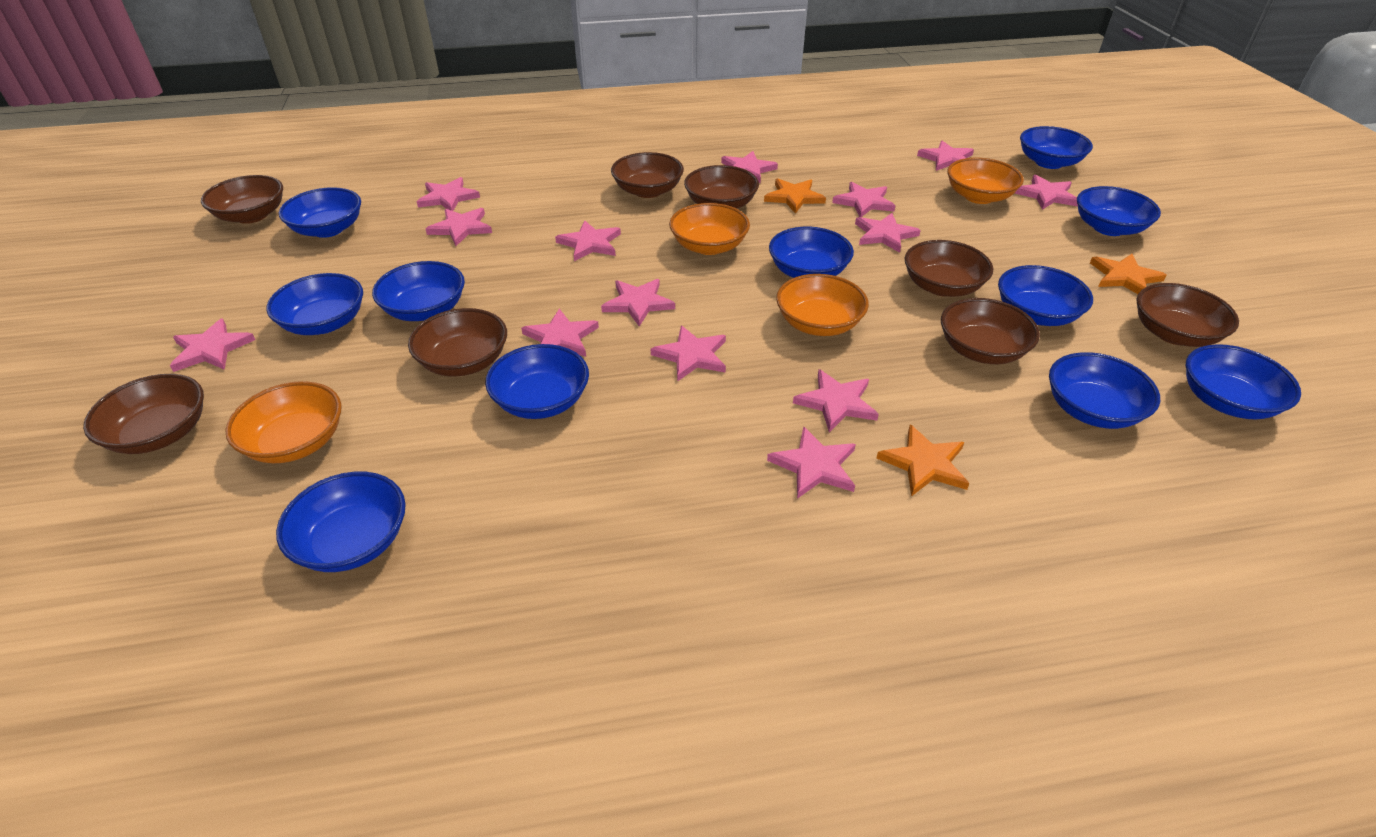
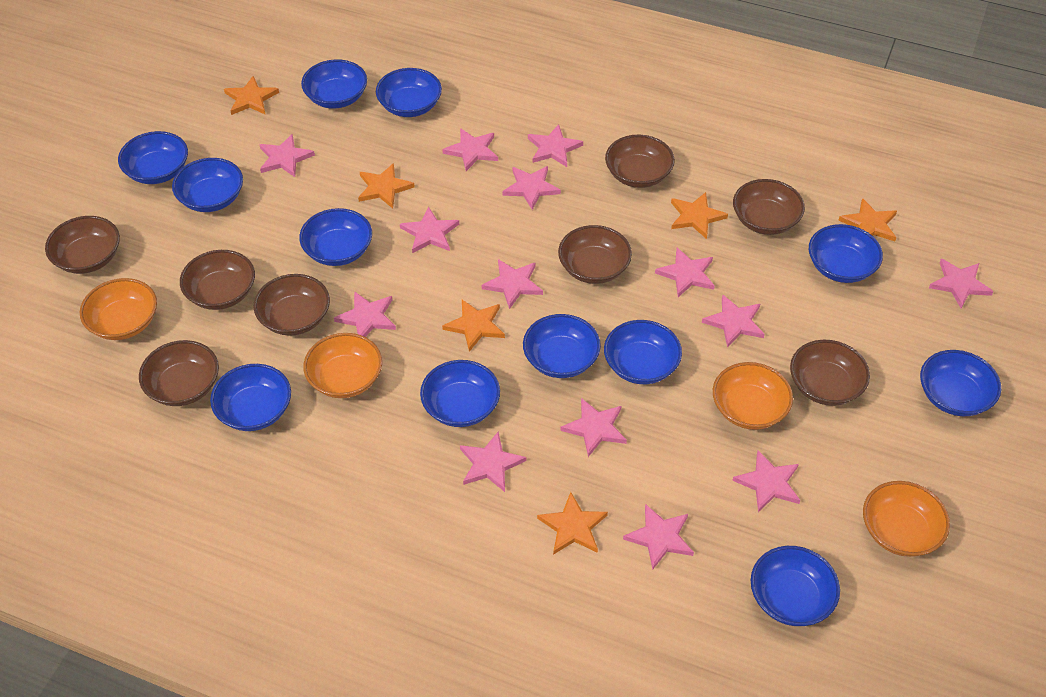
blue bowl: [266,273,363,335] [276,472,406,572] [279,187,361,238] [372,261,465,321] [485,344,589,419] [769,227,854,278] [998,265,1093,326] [1020,126,1093,169] [1049,352,1160,429] [1077,186,1161,236] [1186,344,1301,419] = 11 -> [118,131,188,184] [172,158,243,212] [210,364,291,431] [299,208,372,266] [301,59,367,109] [376,68,442,117] [420,360,500,427] [523,314,601,378] [604,320,682,384] [751,546,840,626] [809,224,883,283] [920,350,1001,416] = 12
orange star: [764,178,826,214] [877,425,970,496] [1090,254,1166,294] = 3 -> [224,76,279,115] [358,163,415,209] [442,300,505,352] [537,492,608,555] [671,192,728,239] [838,198,897,241] = 6

